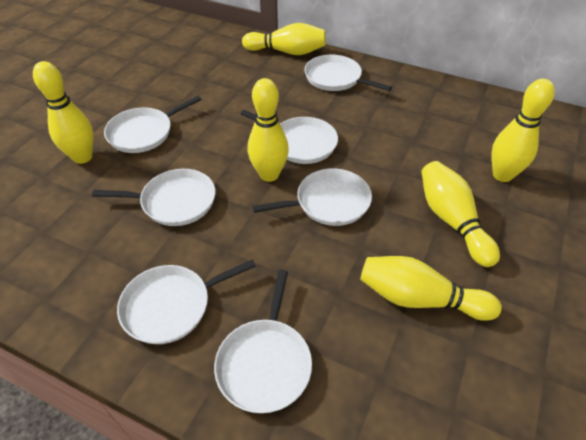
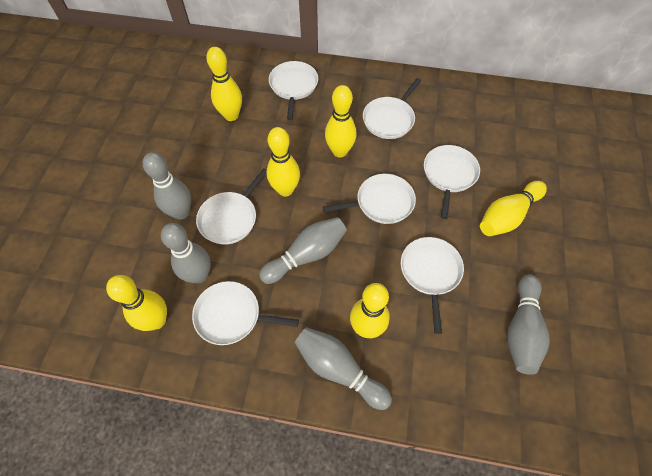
grey bowling pin: none = 0 -> [143,152,191,220] [161,223,211,283] [259,217,347,284] [294,327,392,410] [507,274,550,375] = 5

